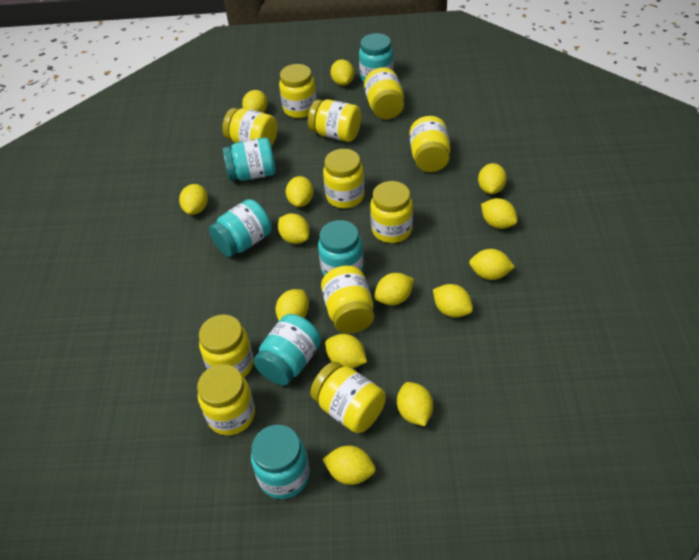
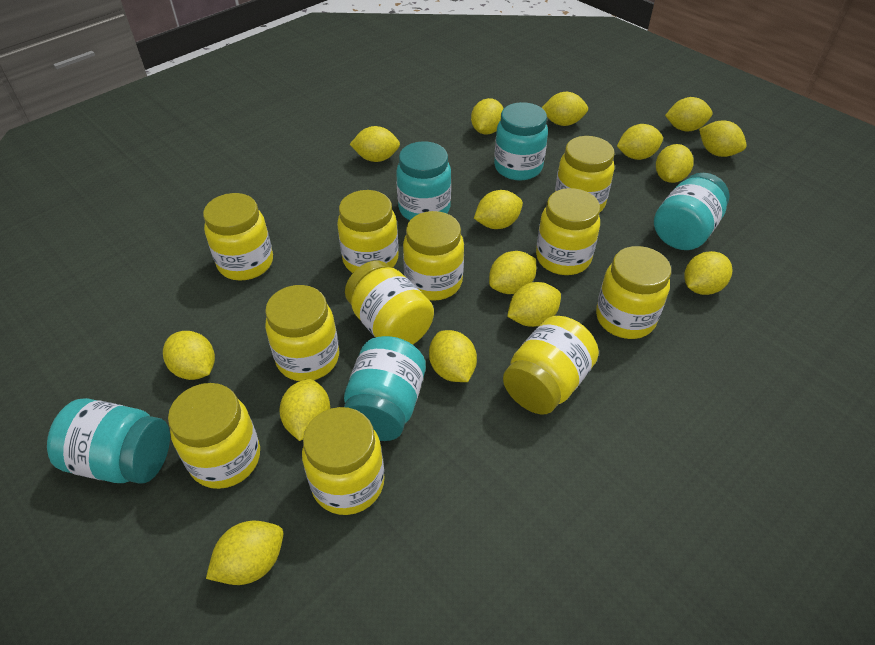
turquoise jar: [209,199,272,257] [223,137,276,181] [251,425,310,499] [253,314,321,386] [318,220,364,276] [359,33,394,82] = 6 -> [47,398,170,484] [344,336,426,441] [396,141,451,220] [494,102,548,181] [654,173,729,250] = 5
yellow lemon: [179,184,208,215] [242,90,267,113] [275,289,309,321] [278,213,310,244] [286,176,314,207] [322,446,376,485] [325,334,367,368] [330,59,354,86] [374,273,414,305] [397,382,433,426] [433,284,473,318] [469,249,515,280] [478,163,507,194] [481,198,518,229] = 14 -> [163,331,215,380] [206,521,283,585] [279,379,330,441] [350,126,400,162] [429,330,477,382] [471,98,504,135] [474,190,523,229] [489,251,536,294] [507,282,561,327] [542,92,588,126] [617,124,663,160] [656,144,694,183] [665,97,712,132] [684,251,732,295] [699,121,747,157] = 15

